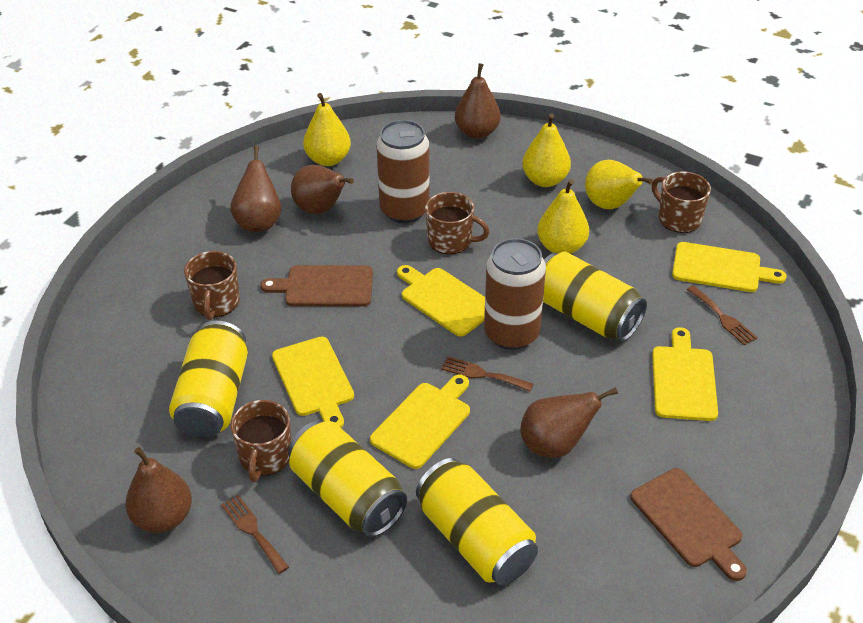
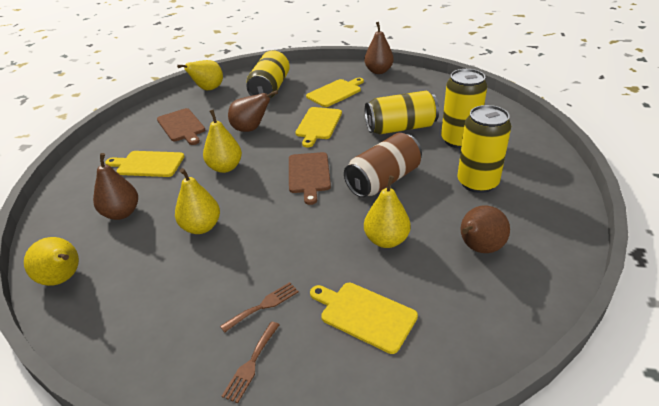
brown can: [376,120,430,223] [484,238,546,350] = 2 -> [344,133,422,198] = 1
brown fork: [221,495,289,574] [441,356,534,391] [687,285,757,345] = 3 -> [220,282,299,333] [222,321,279,403] = 2
brown mug: [184,251,240,320] [230,400,291,482] [425,192,490,254] [652,171,711,233] = 4 -> none = 0
brown pear: [125,447,192,533] [230,145,281,232] [291,165,354,214] [455,63,501,139] [520,387,618,458] = 5 -> [93,153,138,220] [228,90,278,132] [364,22,394,74] [461,205,510,253] = 4
yellow cutting board: [272,337,354,428] [370,375,470,469] [397,265,485,337] [652,327,718,421] [672,242,787,292] = 5 -> [105,151,185,177] [295,107,342,147] [306,78,364,107] [310,283,418,354] = 4
yellow pear: [303,93,351,166] [522,113,571,187] [537,179,589,254] [585,160,653,209] = 4 -> [24,237,79,286] [175,168,220,234] [177,60,223,90] [203,110,242,173] [364,175,411,248] = 5

